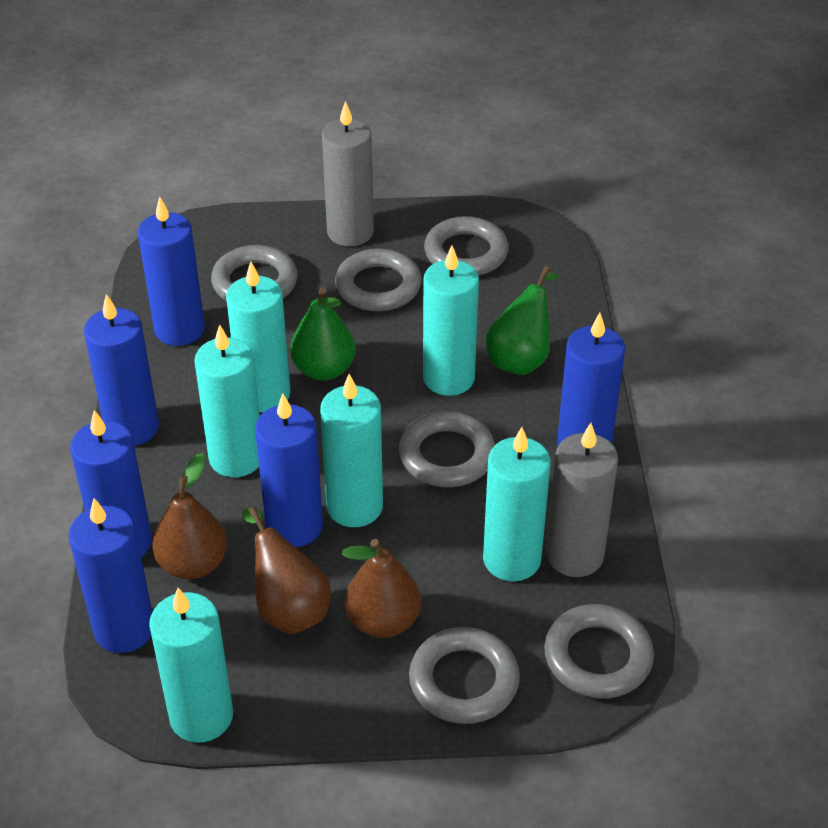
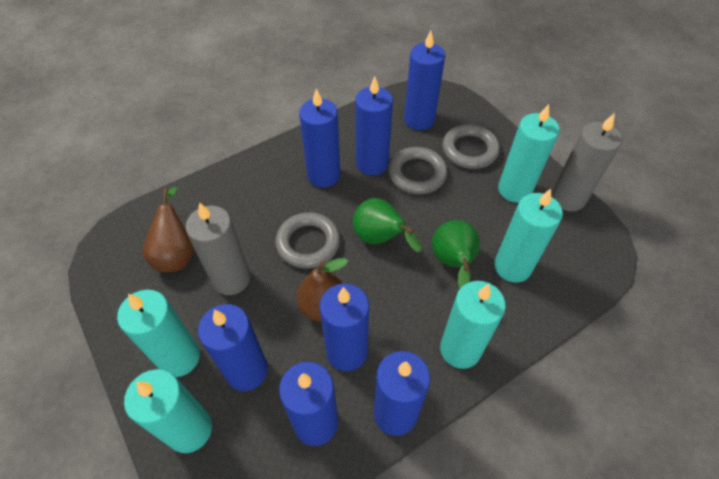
blue candle: [69,498,152,653] [70,410,152,557] [84,294,159,446] [138,197,205,346] [255,394,323,547] [557,313,625,446] = 6 -> [198,304,268,391] [279,362,338,446] [299,88,340,188] [320,284,369,371] [355,76,393,176] [373,351,430,436] [404,31,445,130] = 7
brown pear: [153,453,227,579] [242,507,331,634] [342,539,421,638] = 3 -> [143,187,194,272] [297,258,348,322] = 2
grey ring: [211,245,298,301] [335,248,422,311] [399,411,495,487] [409,627,520,724] [424,216,509,276] [544,604,654,698] = 6 -> [275,212,340,269] [388,147,447,194] [442,124,500,169] = 3
turquoise candle: [149,588,233,743] [194,325,260,477] [226,262,291,413] [320,374,383,527] [423,246,479,396] [483,427,551,581] = 6 -> [117,290,200,377] [124,369,212,453] [440,281,506,369] [494,189,563,283] [498,104,560,203] = 5

